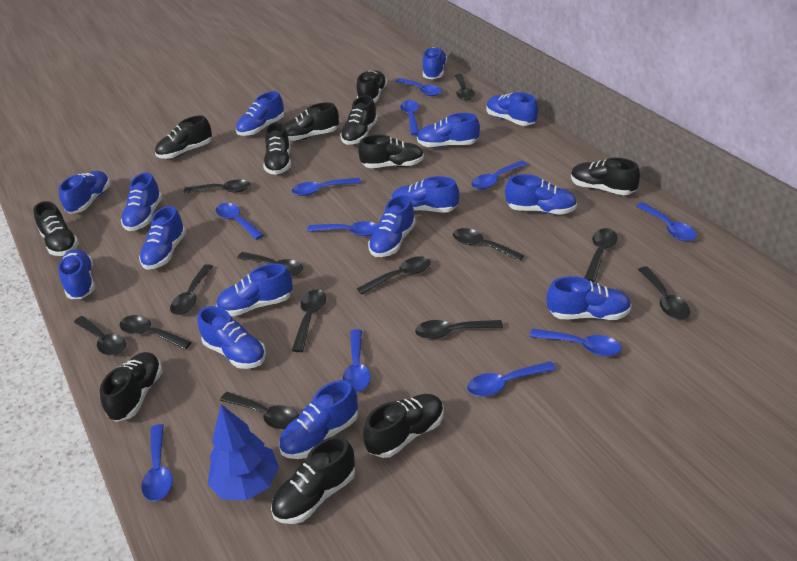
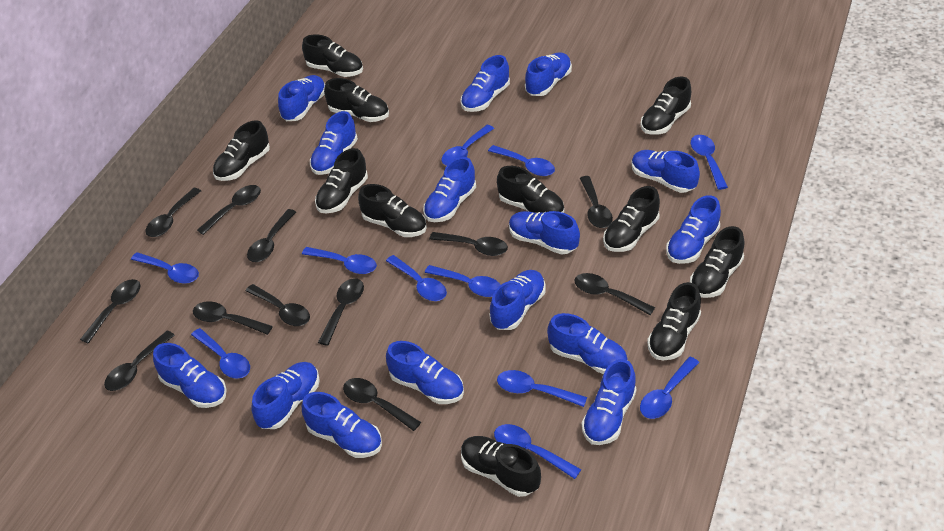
black spoon: [74,316,126,356] [119,315,192,350] [170,264,213,315] [184,179,251,193] [220,392,299,430] [237,252,303,276] [292,289,326,352] [357,256,431,295] [415,320,503,340] [453,228,525,262] [454,74,475,100] [585,228,618,282] [638,266,690,320] = 13 -> [80,279,140,344] [104,331,175,391] [145,188,201,237] [193,301,273,335] [197,185,261,235] [246,284,310,326] [247,209,296,262] [318,278,364,346] [343,378,421,431] [429,232,508,256] [574,273,655,315] [580,176,613,228] = 12
blue tree: [208,405,279,501] = 1 -> none = 0

